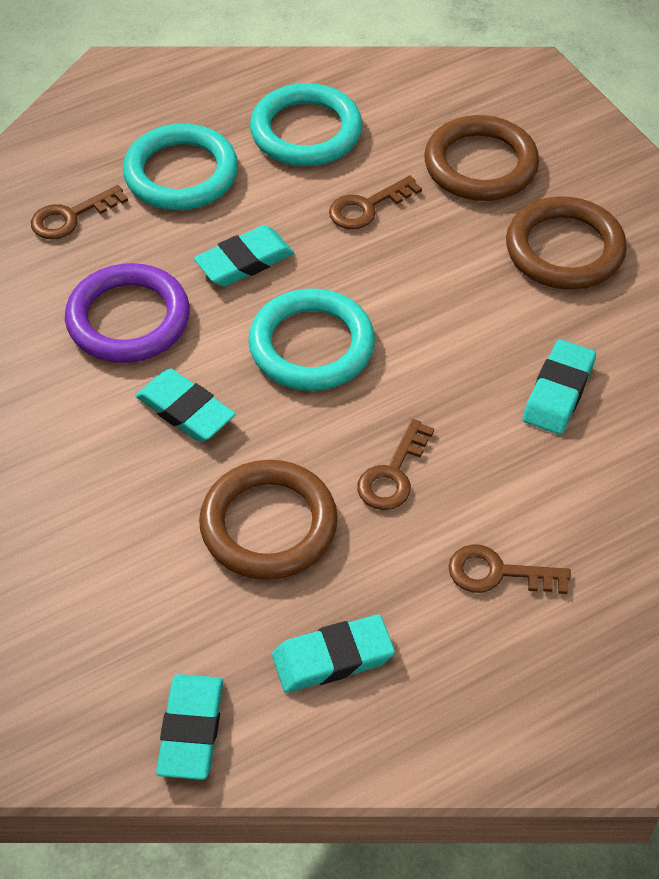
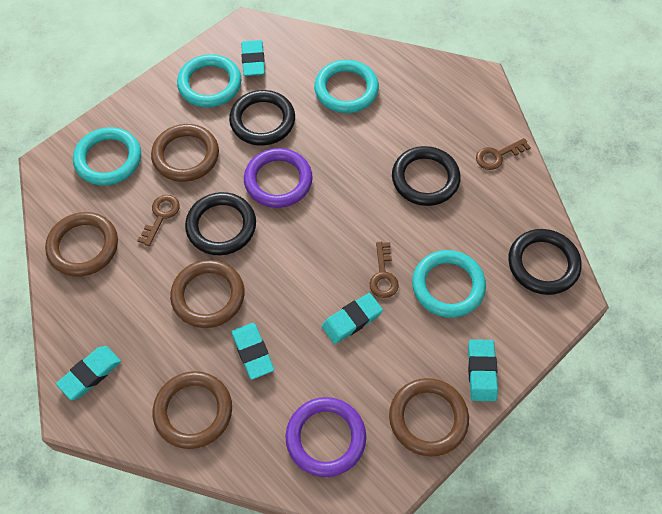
black ring: none = 0 -> [185,192,256,255] [229,90,295,145] [392,146,461,206] [508,229,582,295] = 4
brown key: [31,185,128,239] [329,175,422,229] [357,419,434,510] [449,544,571,594] = 4 -> [137,195,180,246] [369,242,399,298] [476,138,531,170] = 3
brown ring: [199,460,338,580] [424,115,539,201] [506,197,627,290] = 3 -> [45,212,118,277] [151,124,219,182] [153,371,232,449] [170,260,245,328] [389,378,469,456] = 5
purple ring: [65,263,190,363] = 1 -> [244,148,313,208] [285,397,366,477] = 2
turquoise ring: [123,123,238,210] [248,289,375,391] [250,83,362,166] = 3 -> [73,127,141,186] [177,54,241,107] [314,60,379,113] [412,250,486,318] = 4

